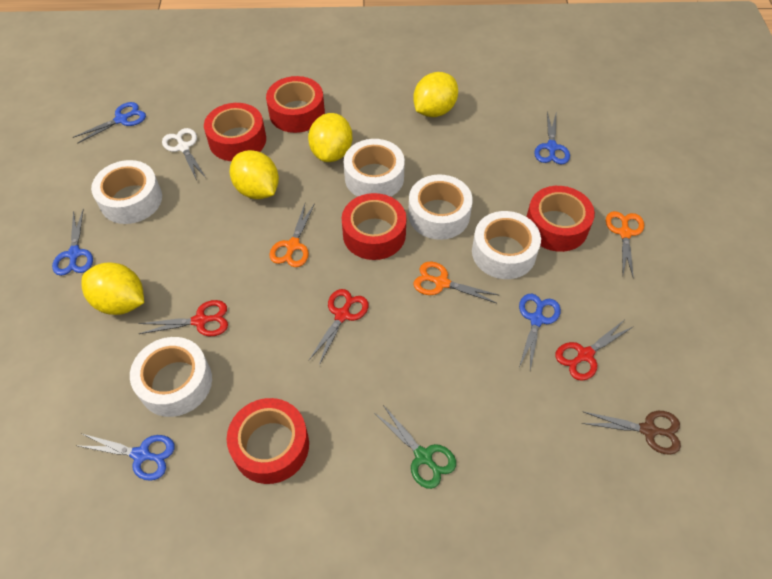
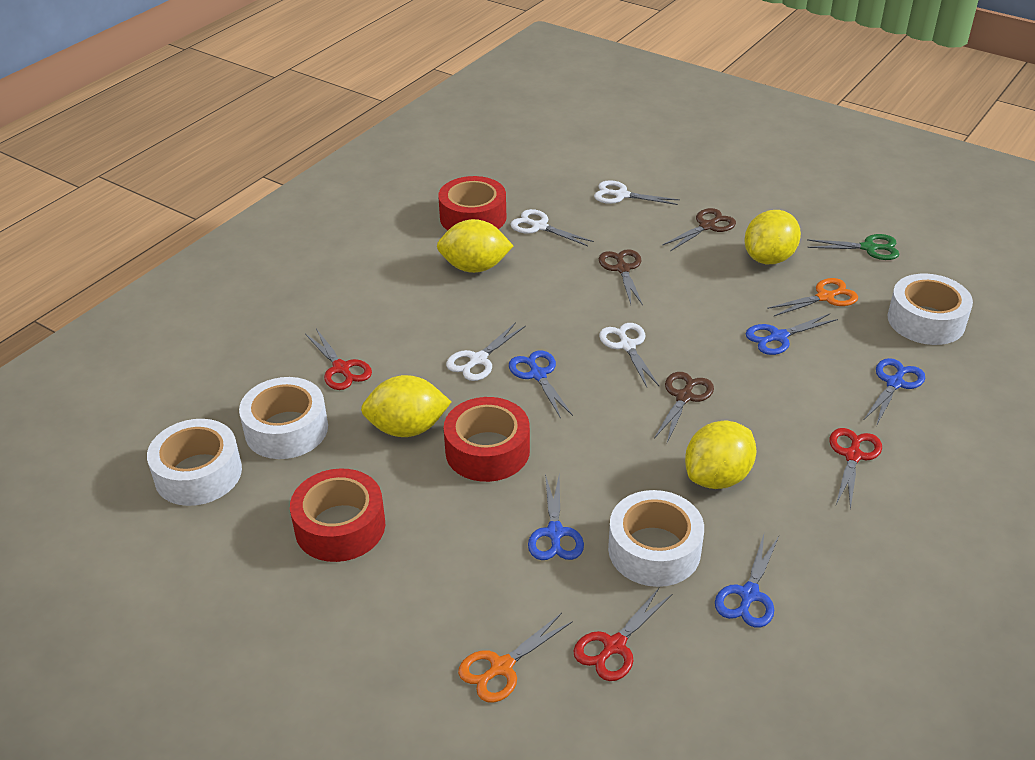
brown scissors: [582,411,681,455] = 1 -> [599,249,643,305] [654,372,714,443] [662,208,736,251] = 3
orange scissors: [269,203,315,267] [413,262,500,303] [606,211,644,279] = 3 -> [458,613,573,703] [767,278,858,316] = 2
red tape: [204,103,266,161] [227,398,309,484] [266,76,325,133] [342,193,407,260] [526,186,595,252] = 5 -> [290,468,385,562] [438,176,506,230] [444,397,530,482] = 3
white scissors: [162,128,206,181] = 1 -> [446,322,526,381] [510,209,594,246] [594,180,680,205] [599,323,659,387] = 4
white tape: [91,160,162,224] [130,337,212,417] [344,139,405,197] [408,174,473,240] [472,211,541,279] = 5 -> [147,419,242,506] [239,377,328,459] [608,490,704,587] [888,274,973,345] = 4

